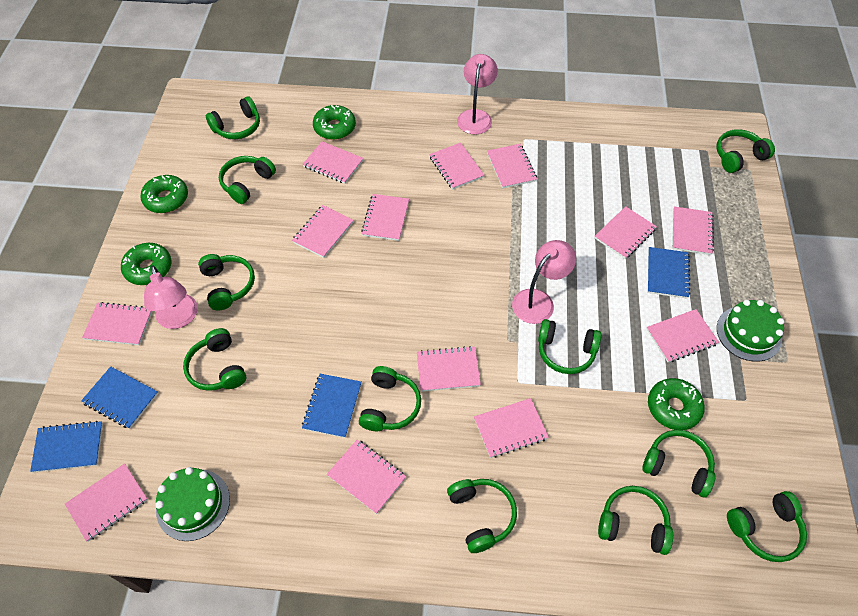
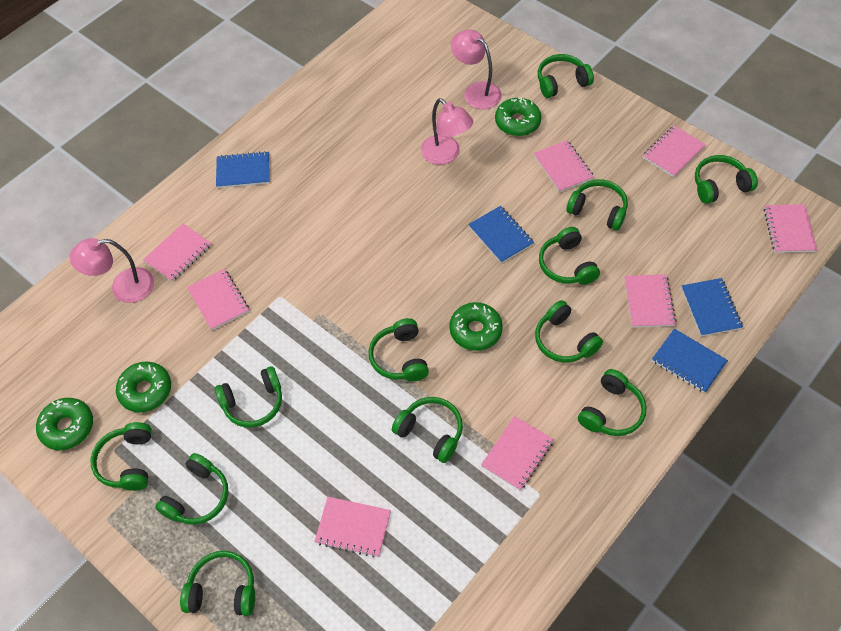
green cake: [155,467,230,541] [717,300,784,361] = 2 -> none = 0
green headphones: [183,328,246,391] [198,254,255,311] [206,96,260,139] [219,156,276,204] [359,366,421,431] [447,479,517,553] [538,319,601,374] [598,486,673,555] [642,430,715,498] [717,129,775,173] [727,491,807,562] = 11 -> [90,422,152,491] [155,453,228,525] [180,551,255,616] [215,366,282,428] [368,318,429,381] [392,397,463,463] [535,300,603,362] [538,54,594,98] [539,227,600,285] [566,179,628,231] [578,369,647,436] [695,155,758,204] = 12
pink notebook: [65,463,148,542] [82,302,152,345] [292,205,353,258] [303,141,364,184] [327,439,406,514] [361,194,409,241] [417,346,481,392] [429,143,484,190] [474,398,549,458] [487,144,537,188] [595,206,657,259] [647,309,719,362] [672,206,714,255] = 13 -> [143,223,211,282] [187,269,249,330] [314,497,391,558] [481,416,554,491] [534,140,594,192] [624,274,677,328] [643,125,706,177] [764,204,817,253] = 8

